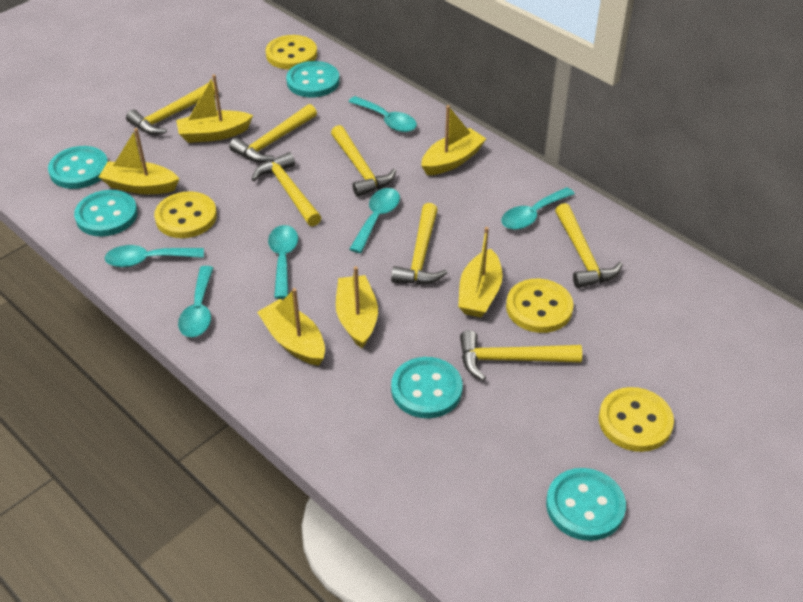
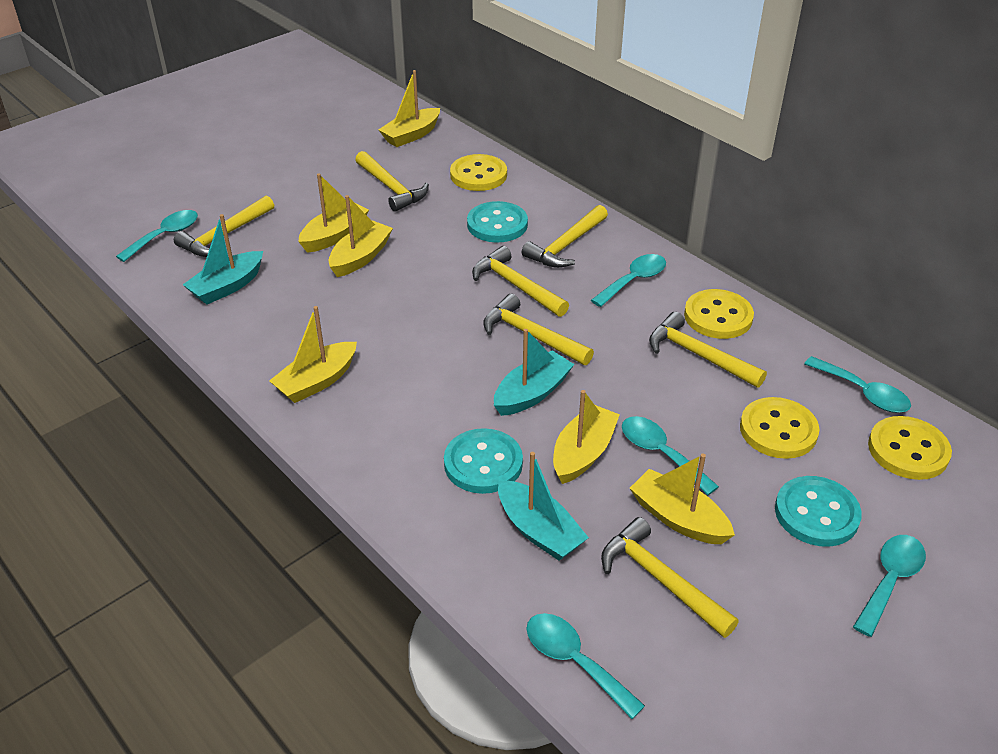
turquoise boat: none = 0 -> [183,214,263,304] [494,329,574,416] [498,452,589,561] = 3
turquoise button: [48,146,108,189] [74,190,138,236] [286,61,340,97] [391,357,463,418] [546,468,626,541] = 5 -> [444,428,523,494] [467,201,528,242] [775,476,862,547] = 3

